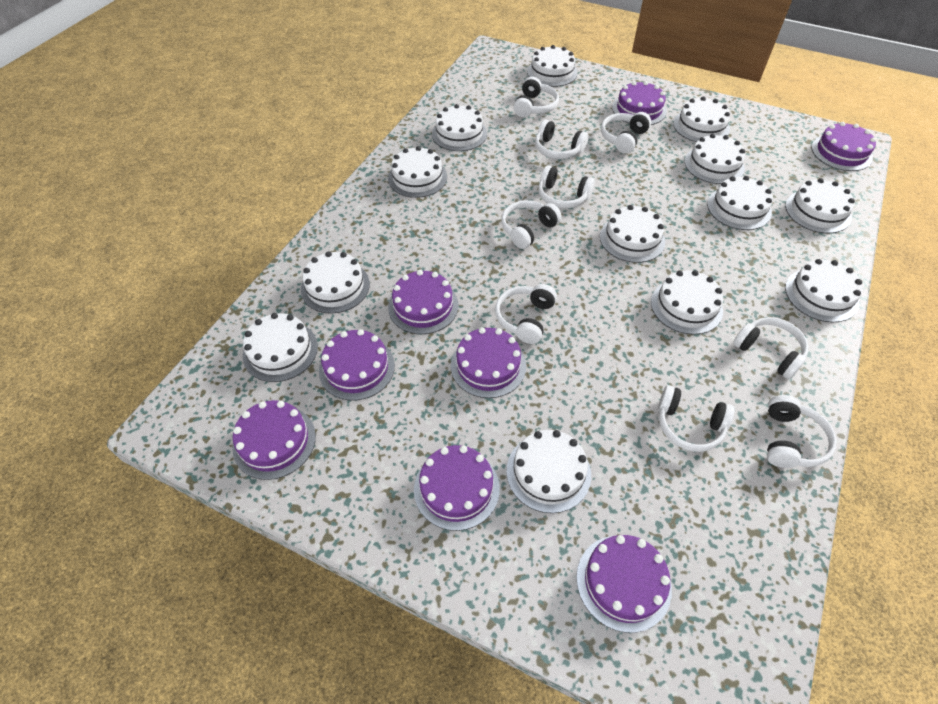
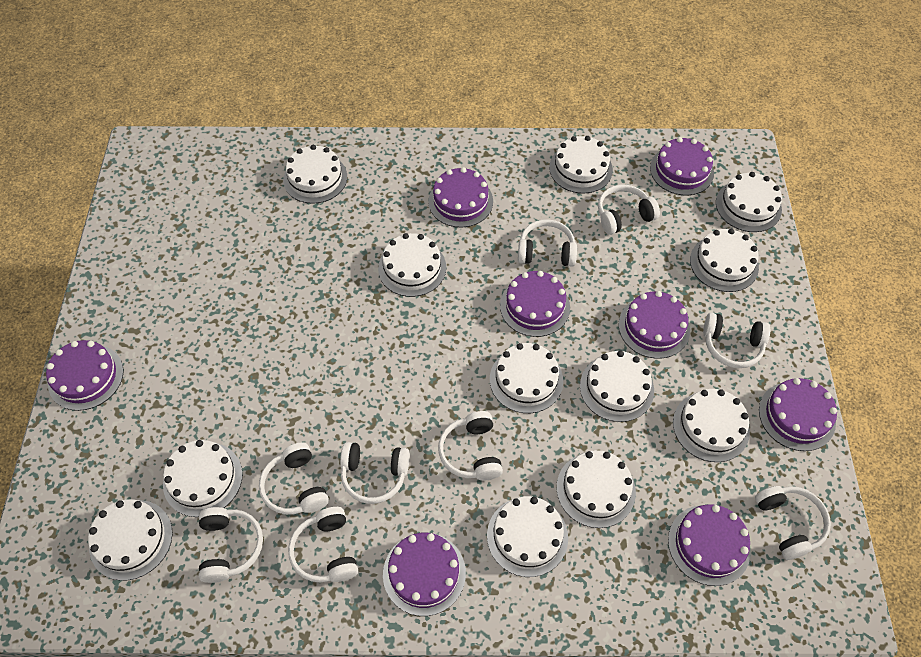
white cake: [243,313,318,382] [301,251,370,314] [388,146,447,198] [432,104,487,151] [506,430,591,513] [527,45,578,87] [600,205,665,263] [651,270,723,335] [673,96,730,142] [685,134,745,184] [707,176,773,230] [785,178,855,233] [785,259,863,322] = 13 -> [88,499,173,581] [163,440,243,517] [283,145,347,204] [378,233,446,297] [487,496,568,577] [490,343,563,413] [549,136,613,193] [557,450,636,528] [580,351,654,422] [673,389,750,462] [690,229,759,292] [716,172,782,232] = 12

